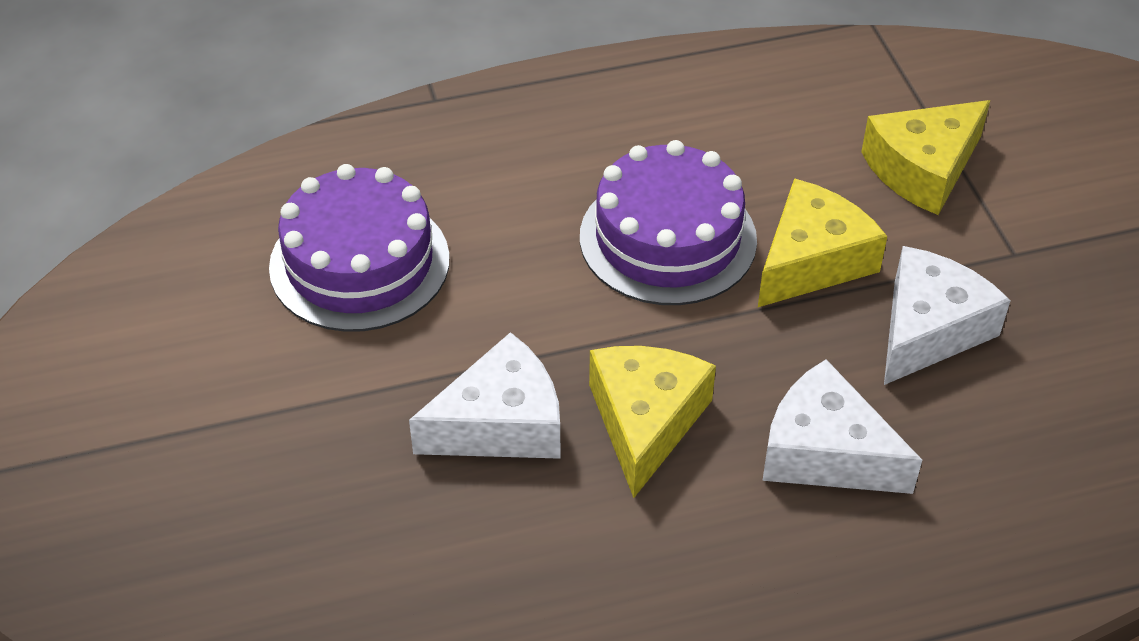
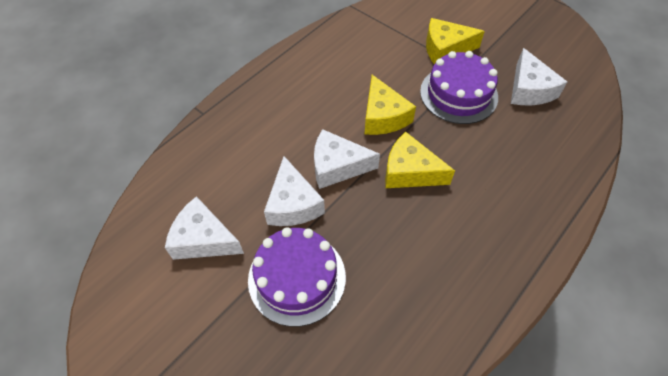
white cheese: [409,332,560,459] [762,359,922,494] [884,246,1011,385] = 3 -> [165,196,244,260] [264,156,325,226] [314,129,380,189] [511,48,567,105] = 4

